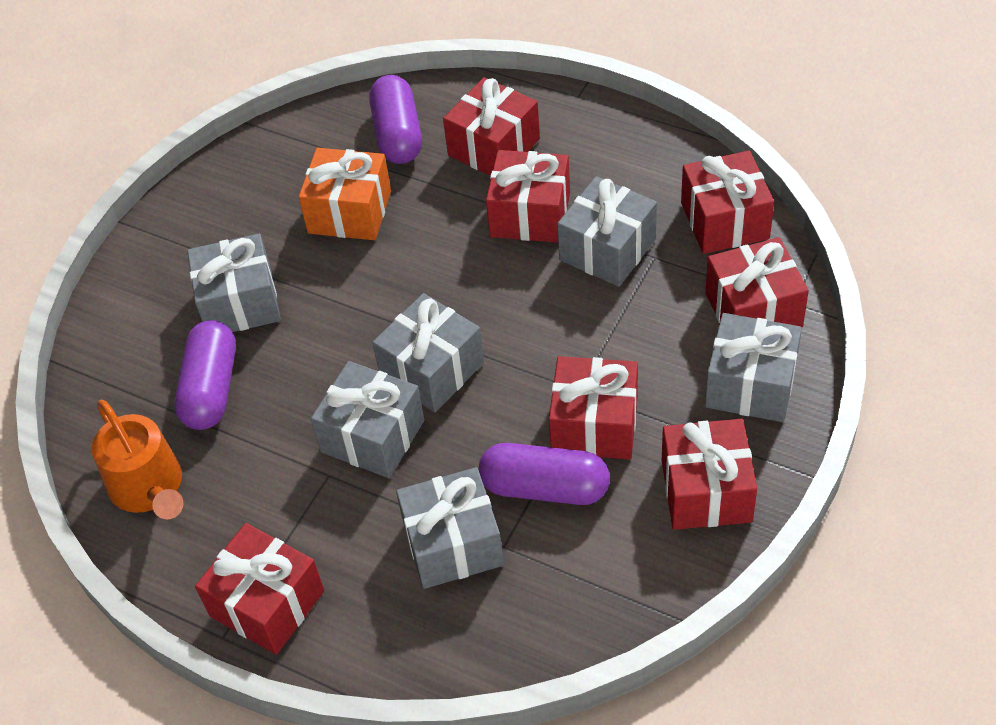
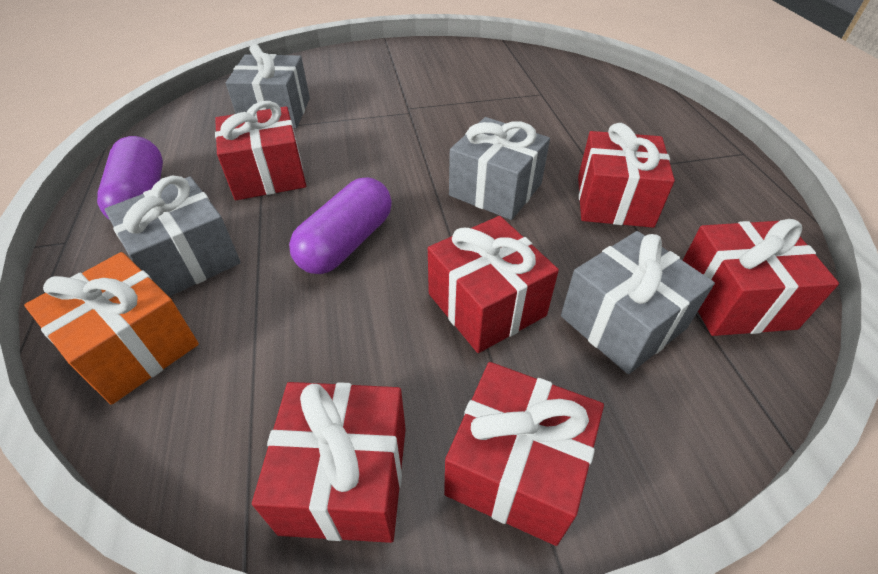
grey gift: [187,234,281,332] [311,361,424,478] [372,293,484,412] [396,467,504,589] [557,176,657,287] [705,313,802,422] = 6 -> [105,175,241,297] [226,44,310,128] [449,117,550,220] [561,231,715,374] = 4
orange watering can: [92,400,184,519] = 1 -> none = 0
purple capsule: [174,320,236,430] [369,75,422,164] [479,443,610,505] = 3 -> [97,136,163,220] [289,177,392,274] = 2
red gift: [195,523,324,655] [443,77,540,176] [486,150,570,243] [549,356,638,460] [662,419,757,530] [681,151,774,254] [705,237,809,327] = 7 -> [215,101,306,200] [252,382,406,543] [428,216,559,353] [444,362,604,546] [578,123,675,228] [682,219,839,336] = 6

